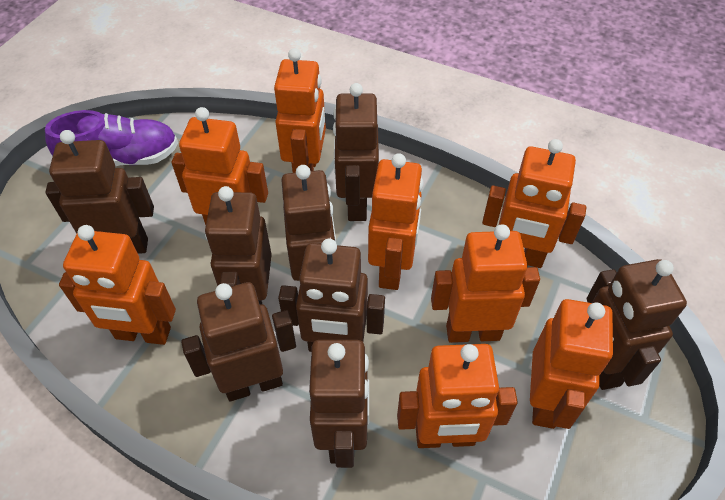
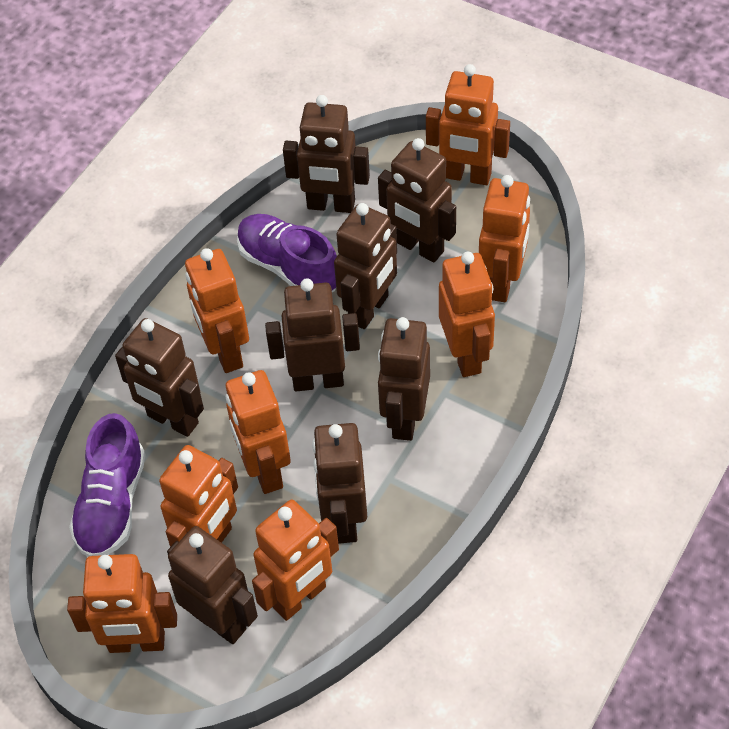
purple shoe: [45,110,178,166] = 1 -> [69,413,146,557] [237,214,337,292] = 2

